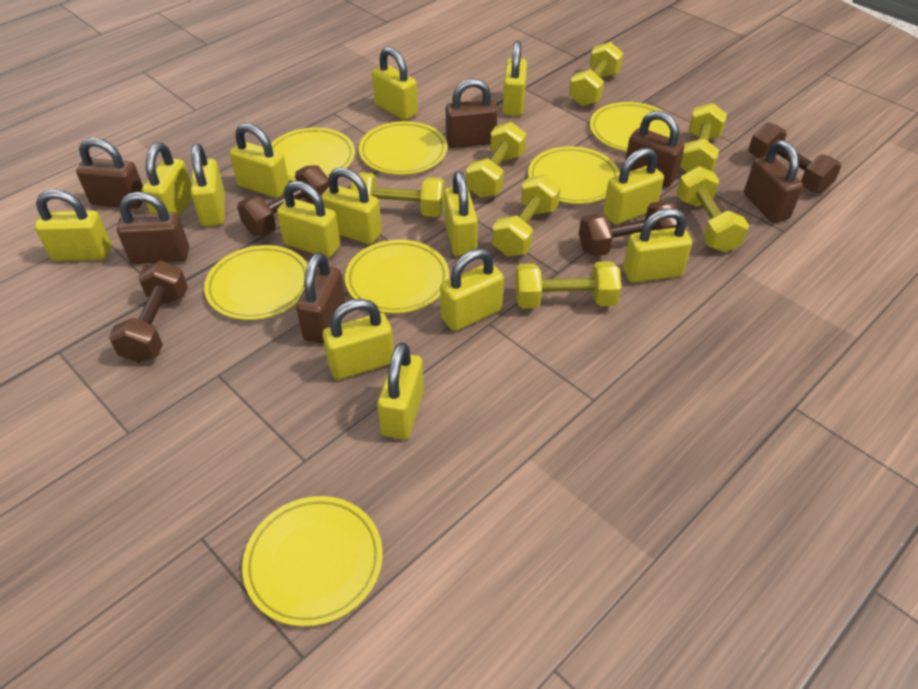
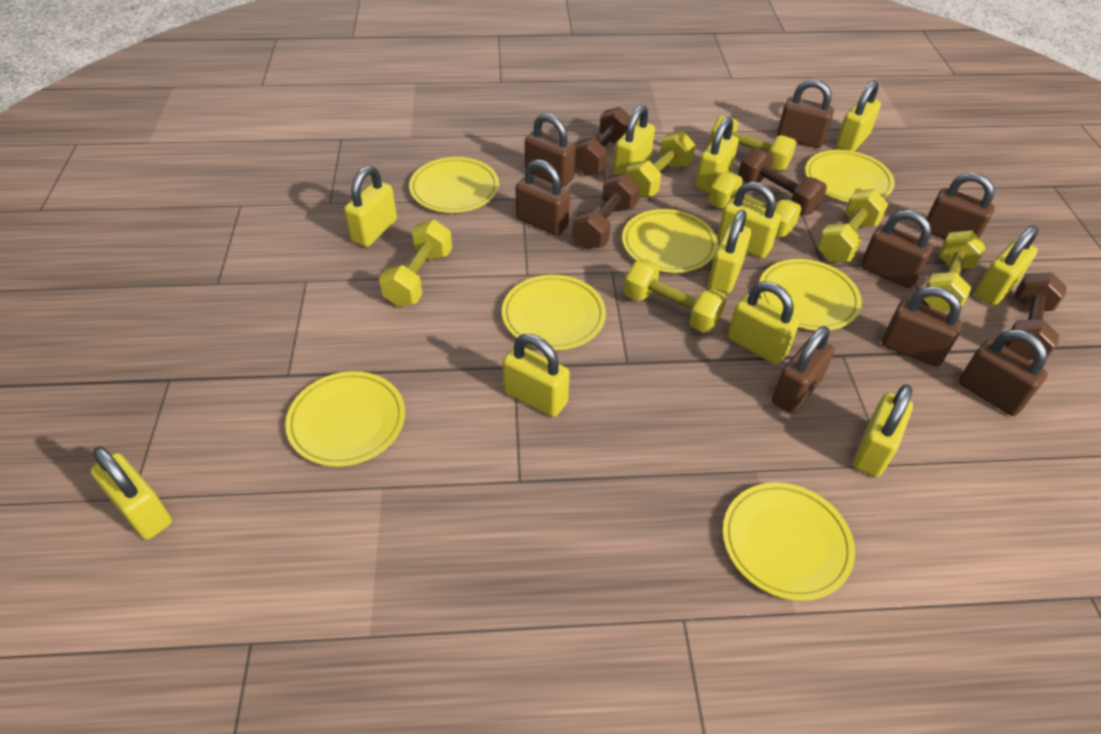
brown padlock: [76,137,143,209] [117,192,189,264] [296,252,346,344] [446,79,498,148] [625,111,684,187] [744,140,803,223] = 6 -> [516,159,570,236] [525,113,576,187] [772,326,835,414] [777,79,834,148] [861,210,933,288] [882,287,962,367] [926,172,995,239] [959,330,1048,416] = 8
yellow padlock: [35,189,111,261] [142,143,192,217] [191,143,225,227] [229,123,289,198] [277,181,341,258] [321,167,382,244] [322,299,394,380] [372,47,418,120] [377,342,424,440] [440,248,504,331] [444,171,478,256] [503,41,527,116] [603,148,664,225] [623,208,692,283] = 14 -> [90,447,172,540] [344,166,397,247] [503,334,570,417] [613,105,655,175] [695,117,739,193] [708,210,751,293] [717,182,781,258] [728,282,799,365] [836,80,881,151] [853,384,913,477] [975,226,1039,306] = 11

